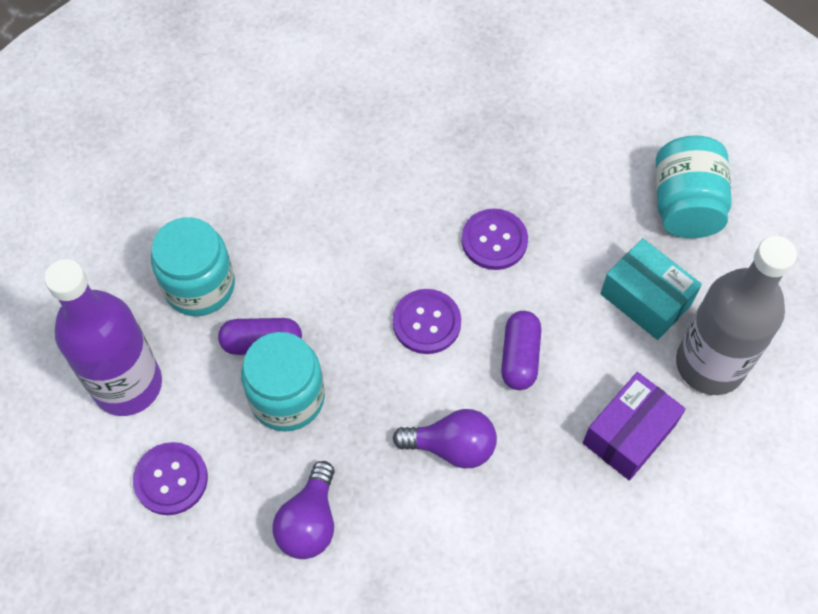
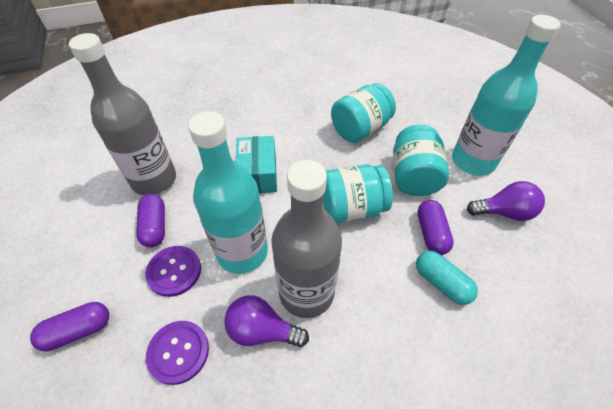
grey bottle: [676,236,797,395] = 1 -> [69,33,176,195] [271,160,342,318] = 2
purple bottle: [44,259,162,416] = 1 -> none = 0
purple box: [583,372,686,480] = 1 -> none = 0
purple button: [133,442,208,515] [393,289,461,354] [462,209,528,270] = 3 -> [145,246,201,297] [146,321,209,385] = 2
purple capsule: [218,318,302,355] [501,311,541,390] = 2 -> [30,302,109,351] [136,194,165,247] [418,200,454,255] = 3
turquoise bottle: none = 0 -> [188,111,268,274] [452,15,561,176] = 2
turquoise capsule: none = 0 -> [416,251,478,305] = 1

